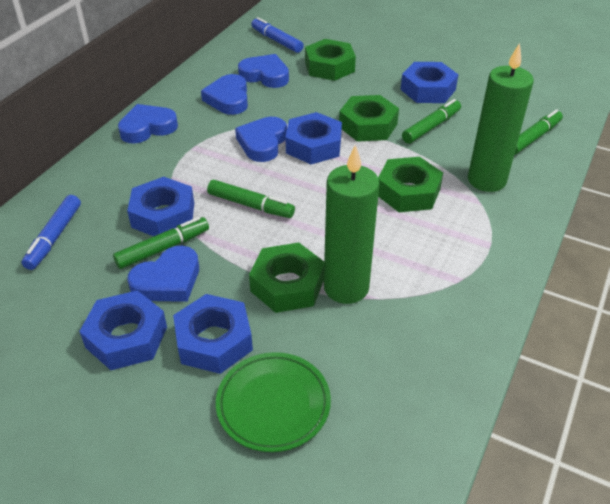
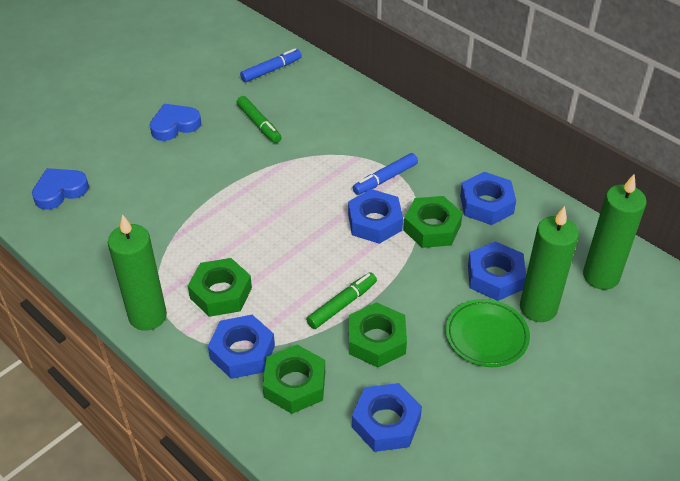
blue heart: [118,104,178,144] [127,246,199,302] [201,74,248,115] [235,117,287,162] [238,54,289,88] = 5 -> [32,168,89,210] [150,104,201,141] = 2
green candle: [324,144,379,304] [468,43,534,192] = 2 -> [108,214,167,331] [520,206,579,322] [583,174,647,290] = 3
green marker: [113,217,209,269] [207,180,295,218] [402,99,461,144] [514,109,563,155] = 4 -> [236,96,281,143] [306,272,377,329] = 2

